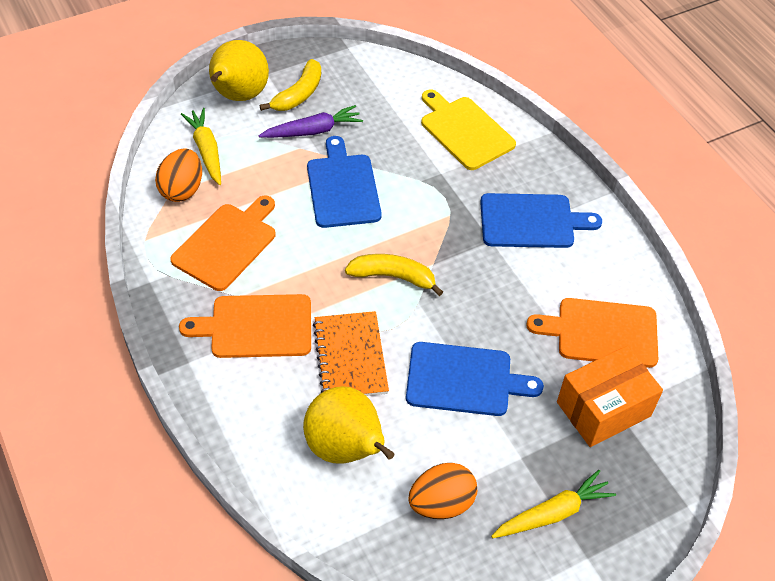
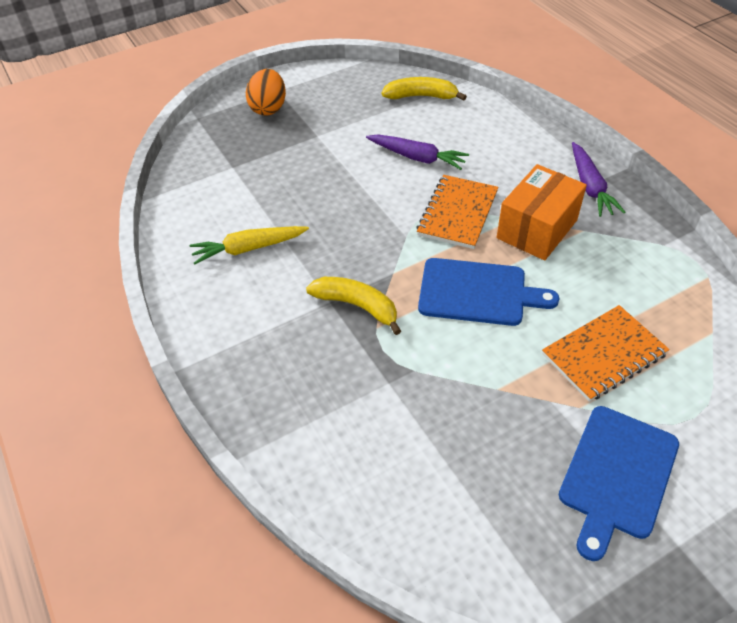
blue cutting board: [307,136,382,228] [406,342,544,416] [480,193,602,248] = 3 -> [418,258,559,326] [559,406,679,561] = 2
orange cutting board: [170,196,276,291] [179,294,311,358] [526,298,658,368] = 3 -> none = 0
orange egg: [155,148,202,202] [408,463,477,519] = 2 -> [246,69,286,116] = 1
orange notebook: [313,311,389,396] = 1 -> [416,175,498,249] [542,305,670,402] = 2
purple carrot: [259,105,363,138] = 1 -> [366,134,469,170] [572,142,625,217] = 2
yellow carrot: [181,108,221,185] [491,470,616,538] = 2 -> [190,226,309,265] = 1
yellow cutting board: [421,90,516,170] = 1 -> none = 0
yellow pear: [209,40,269,101] [303,386,395,464] = 2 -> none = 0

